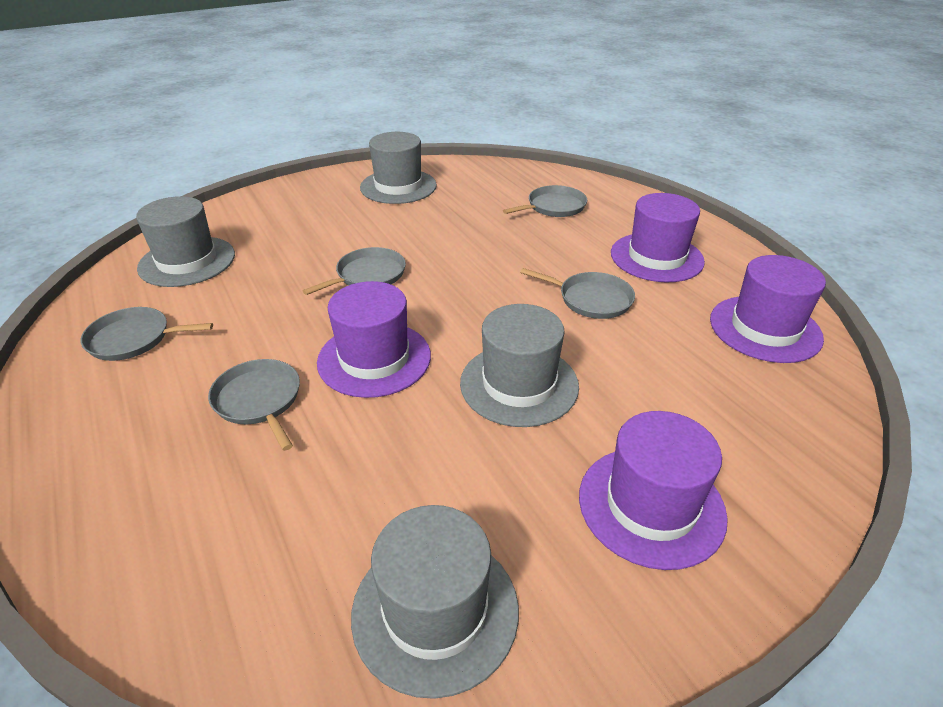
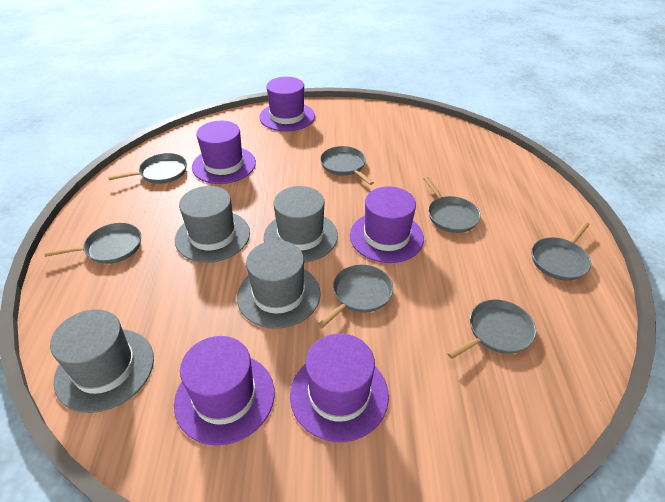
grey pan: [81,307,213,361] [208,359,300,451] [303,247,406,295] [503,185,587,217] [520,268,635,319] = 5 -> [44,223,141,264] [108,153,187,184] [317,265,393,329] [320,146,374,185] [424,177,481,233] [447,299,536,359] [532,222,591,281] = 7
purple hat: [317,281,431,398] [579,411,728,570] [611,193,705,282] [710,255,826,363] = 4 -> [174,336,275,446] [192,121,256,184] [259,77,315,131] [290,333,389,442] [350,186,424,263] = 5

